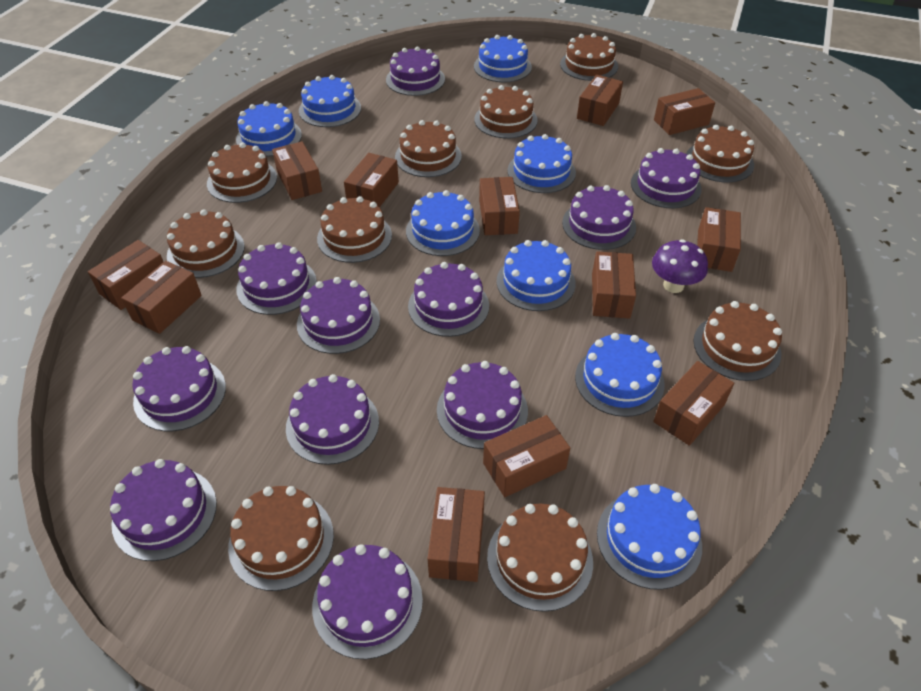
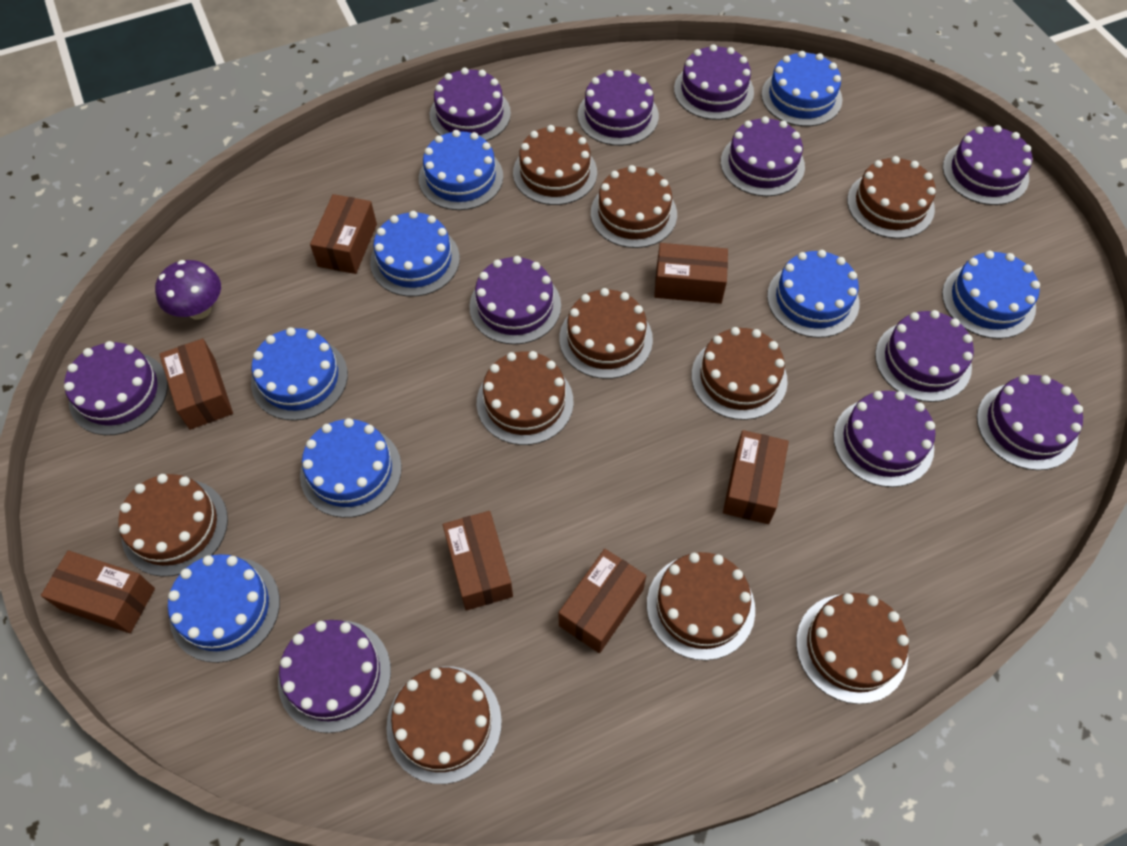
brown box: [88,240,163,310] [121,261,202,334] [272,141,322,200] [344,153,399,208] [427,487,485,582] [479,177,520,235] [483,415,570,497] [577,75,623,126] [592,251,636,319] [653,361,734,446] [654,88,715,135] [697,207,741,272] = 12 -> [41,551,155,633] [159,339,233,430] [310,194,377,274] [443,511,513,611] [559,549,646,653] [654,243,728,304] [723,430,789,524] = 7

